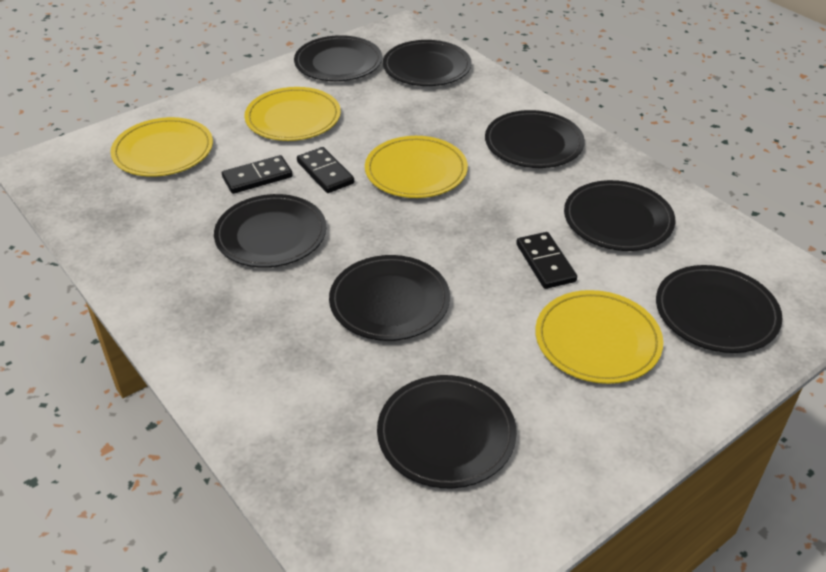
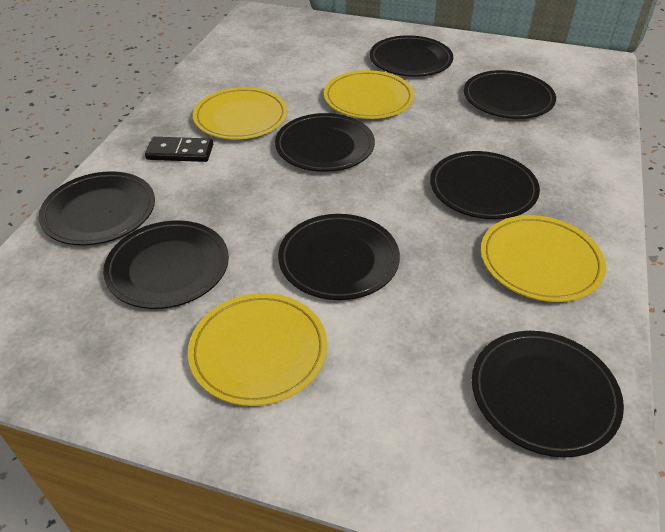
black domino: [222,155,293,194] [297,147,354,193] [516,232,577,289] = 3 -> [145,137,213,162] = 1

